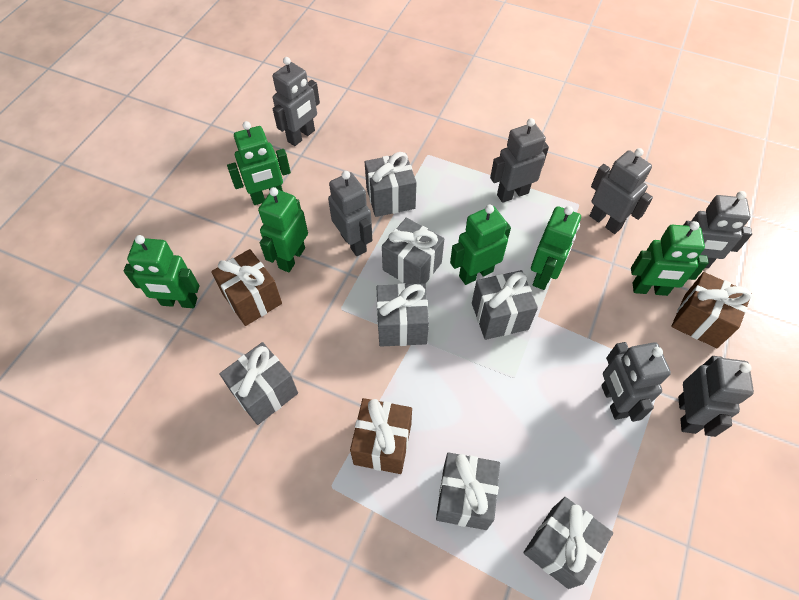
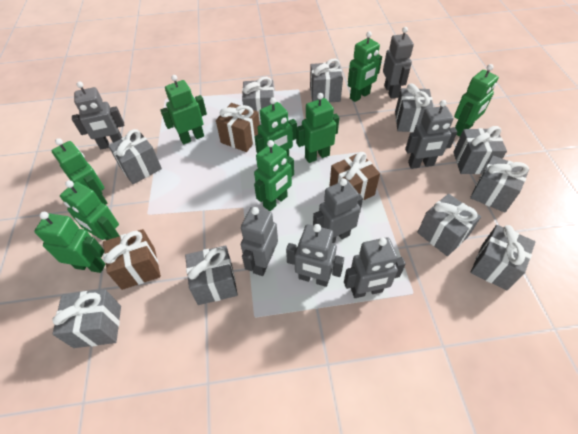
green robot: [124,235,199,308] [227,121,291,205] [258,187,308,272] [450,205,511,285] [531,206,581,290] [631,221,709,296] = 6 -> [34,212,105,273] [52,138,108,205] [60,180,120,240] [160,75,207,144] [254,98,297,157] [254,140,294,211] [296,93,339,163] [348,31,382,102] [454,64,499,137] = 9
grey gift: [219,342,298,425] [365,152,417,217] [376,283,429,347] [382,218,444,284] [436,452,500,530] [472,270,538,340] [523,497,613,589] = 7 -> [52,290,121,348] [108,129,162,184] [185,245,238,305] [242,77,274,122] [310,59,343,102] [395,83,433,132] [417,194,481,256] [453,126,507,174] [470,155,529,213] [470,225,536,290] = 10

